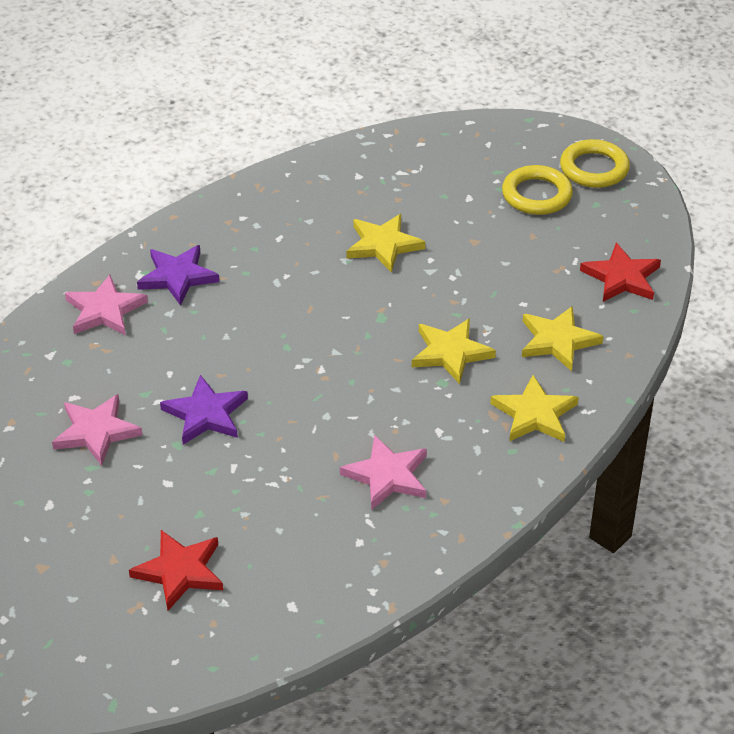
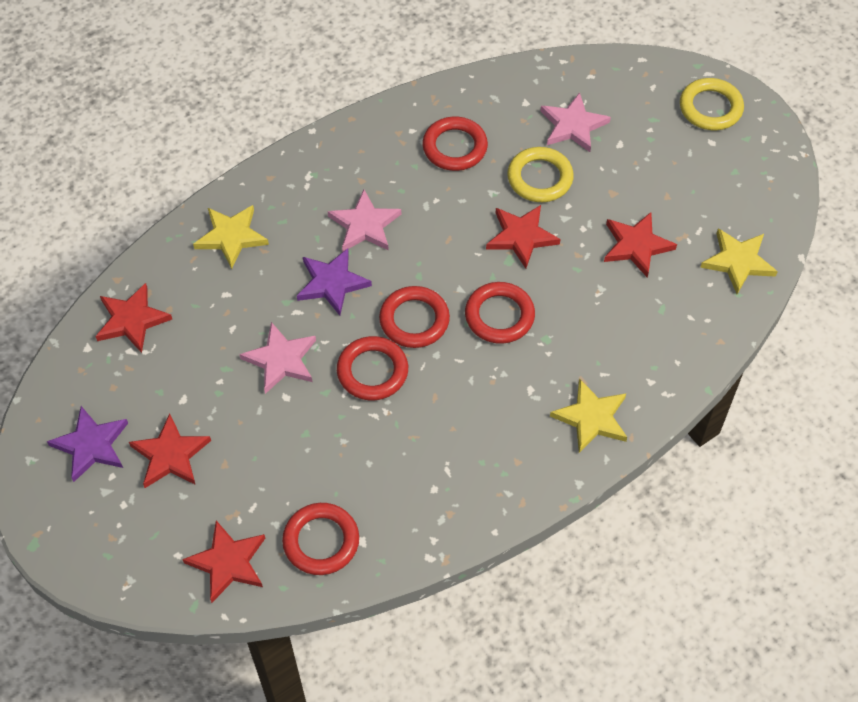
red ring: none = 0 -> [282,503,359,575] [337,336,408,400] [379,286,450,348] [423,117,488,171] [465,282,535,344] = 5
red star: [129,530,223,611] [580,243,661,302] = 2 -> [95,283,172,353] [129,414,211,488] [182,520,265,603] [486,205,561,269] [604,212,677,278] = 5
yellow star: [346,214,425,273] [412,318,496,384] [490,375,579,442] [522,306,603,371] = 4 -> [193,205,269,269] [550,378,627,453] [700,228,778,294] = 3

